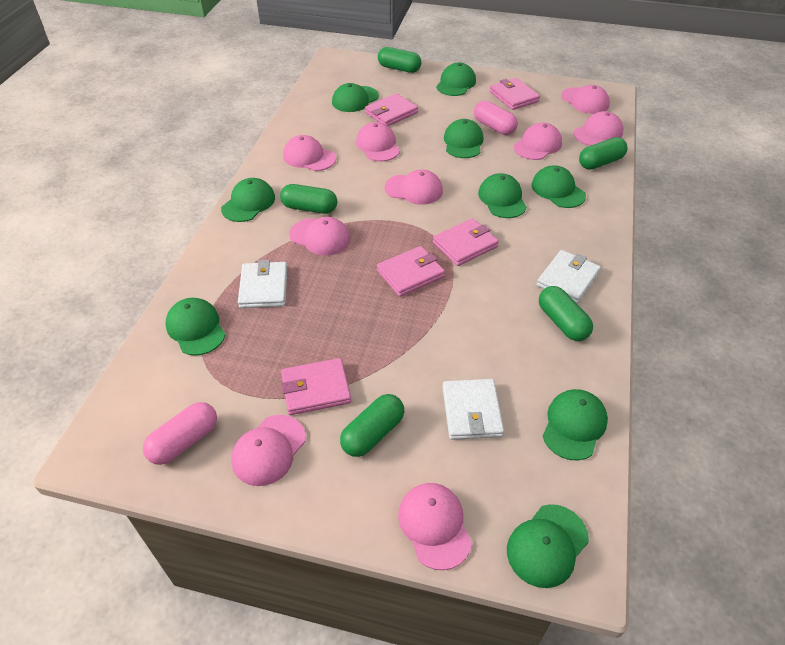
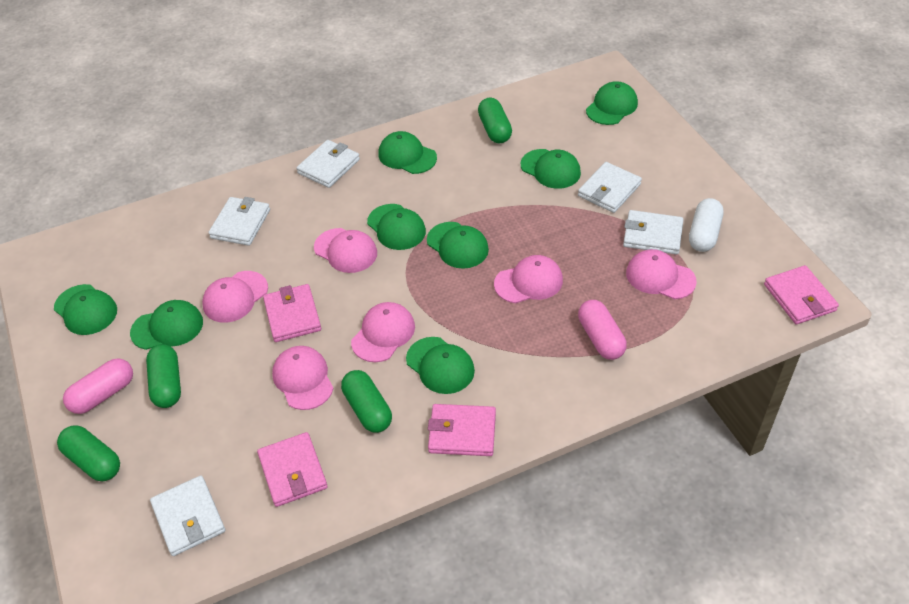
green cap: [165,298,226,356] [221,178,275,222] [332,83,379,112] [436,62,476,96] [444,119,483,158] [478,173,527,218] [507,504,589,588] [532,165,586,208] [543,389,608,461] = 9 -> [54,284,117,335] [130,300,203,350] [367,204,426,250] [378,131,437,174] [406,337,475,394] [427,222,489,269] [521,149,581,189] [586,81,638,125] = 8
green capsule: [280,184,337,214] [340,394,404,457] [378,47,421,73] [539,286,593,341] [579,137,627,170] = 5 -> [57,425,120,481] [146,344,181,408] [341,370,392,433] [478,98,512,143] = 4
pink cap: [231,415,306,486] [283,135,336,171] [289,217,350,256] [356,122,400,161] [384,170,443,205] [398,483,472,570] [514,122,562,160] [561,85,610,114] [573,111,624,146] = 9 -> [202,271,268,323] [272,346,334,410] [314,228,377,273] [351,302,415,362] [494,255,563,303] [626,249,697,299] = 6
pink wallet: [281,358,351,415] [365,93,418,126] [377,246,445,297] [433,218,499,266] [490,78,540,110] = 5 -> [257,432,328,507] [263,284,321,342] [428,404,496,456] [764,265,839,324] = 4
white capsule: none = 0 -> [689,198,723,252] = 1
white wallet: [238,260,287,308] [442,379,504,440] [537,250,601,304] = 3 -> [150,475,225,556] [208,197,270,246] [296,140,360,188] [578,162,642,213] [623,210,684,255] = 5

